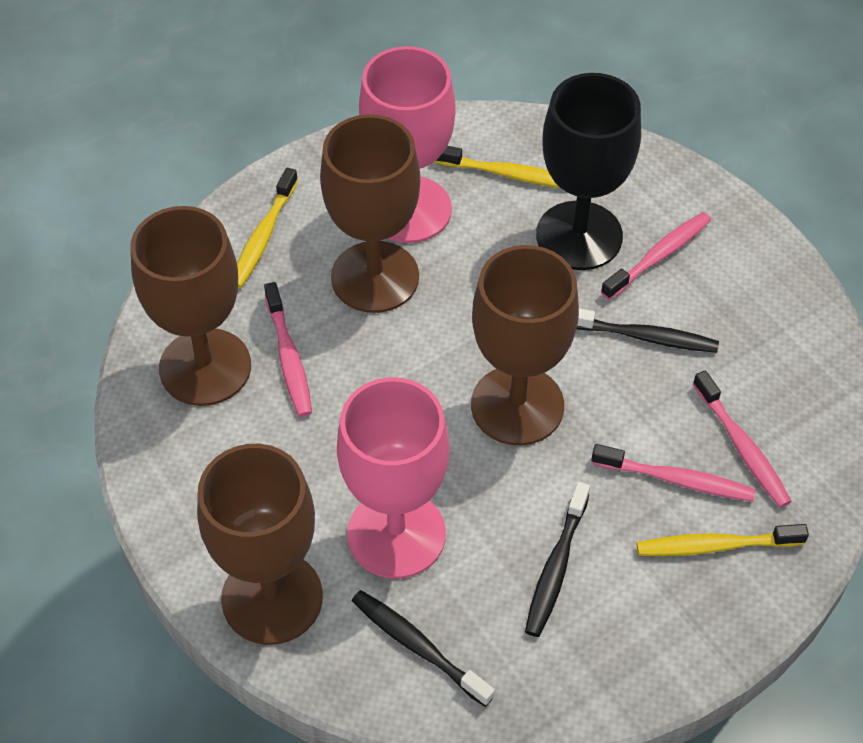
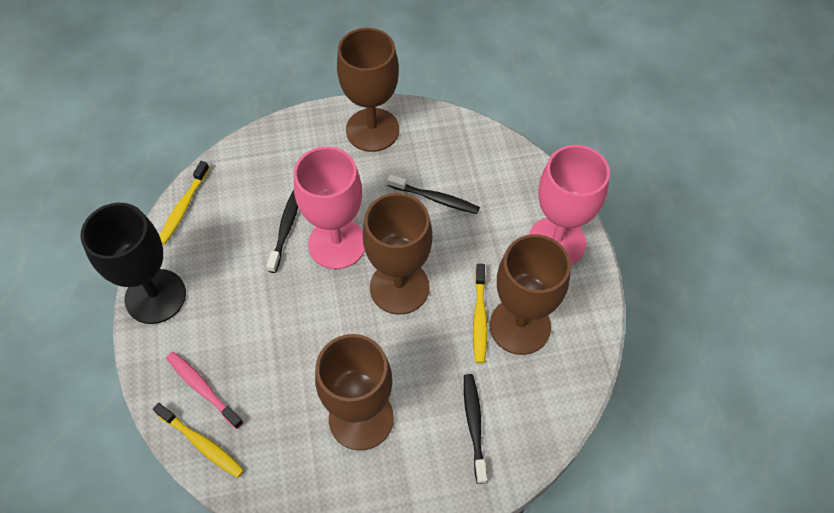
pink toothbrush: [264,282,312,417] [591,444,756,502] [601,212,711,300] [693,370,792,508] = 4 -> [166,352,243,429] = 1

